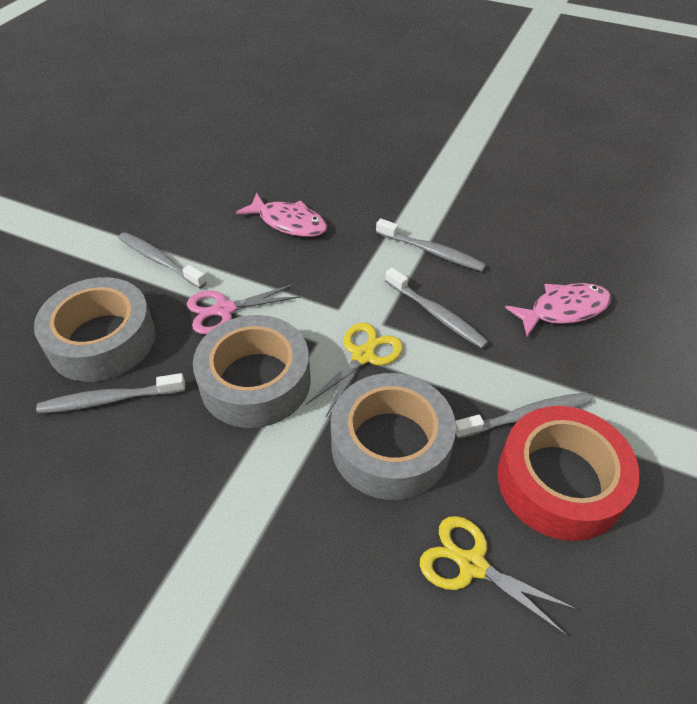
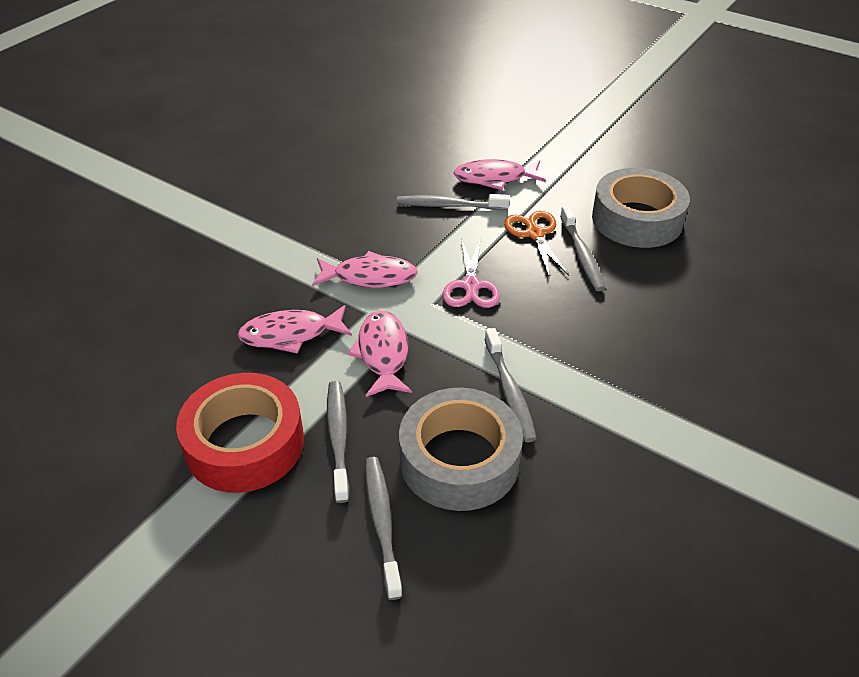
grey tape: [34,277,155,382] [193,315,310,428] [331,373,456,500] = 3 -> [399,388,523,511] [592,168,690,248] = 2
orange scissors: none = 0 -> [504,211,569,278] = 1
pink fish: [236,193,327,237] [505,283,612,337] = 2 -> [237,305,352,354] [312,251,418,288] [348,311,412,397] [453,159,546,190] = 4
yellow scissors: [306,323,403,416] [420,516,578,636] = 2 -> none = 0

